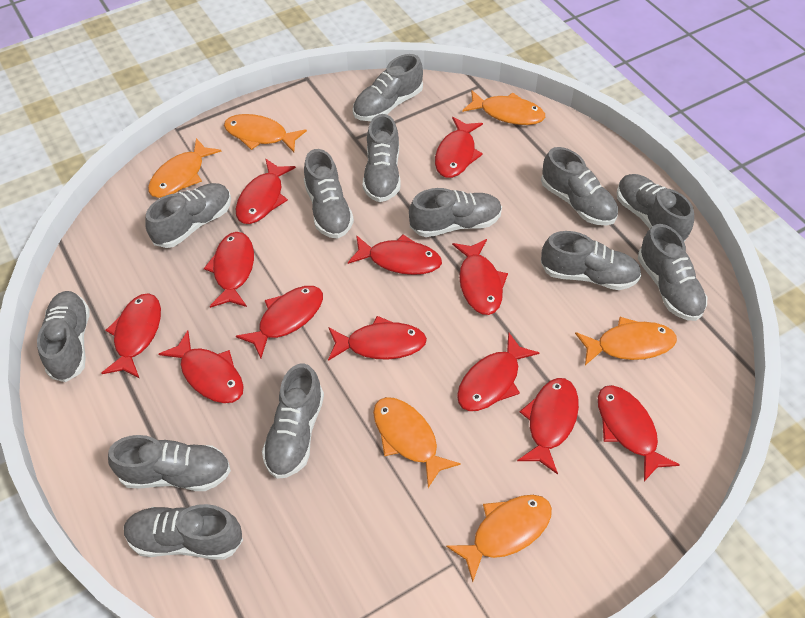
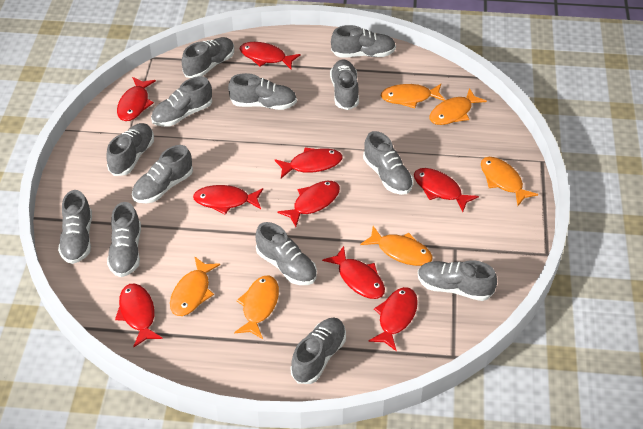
red fish: [102,293,161,378] [159,330,244,403] [204,232,254,308] [236,159,296,224] [236,286,323,359] [328,316,427,361] [348,234,442,275] [435,117,483,178] [452,239,508,315] [457,332,539,411] [517,378,579,475] [598,385,680,481] = 12 -> [115,284,163,347] [117,77,156,121] [193,185,263,215] [240,42,301,69] [274,148,343,178] [278,181,340,227] [322,246,385,299] [368,287,418,351] [414,168,479,212] = 9

